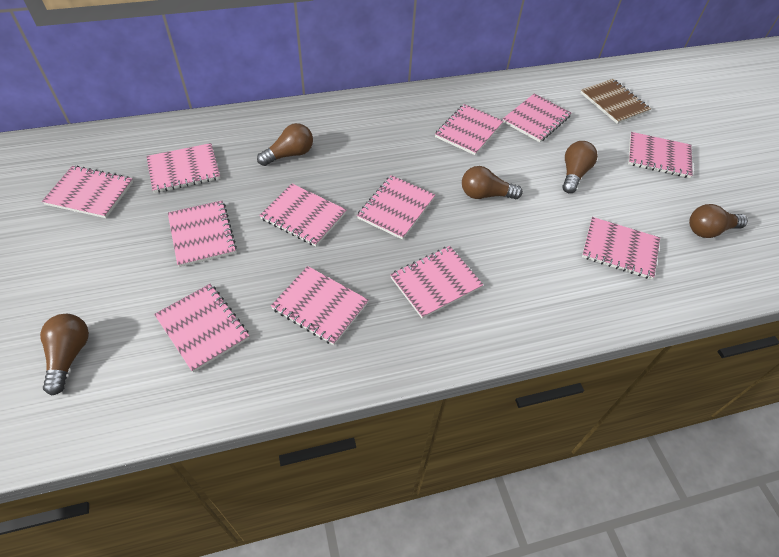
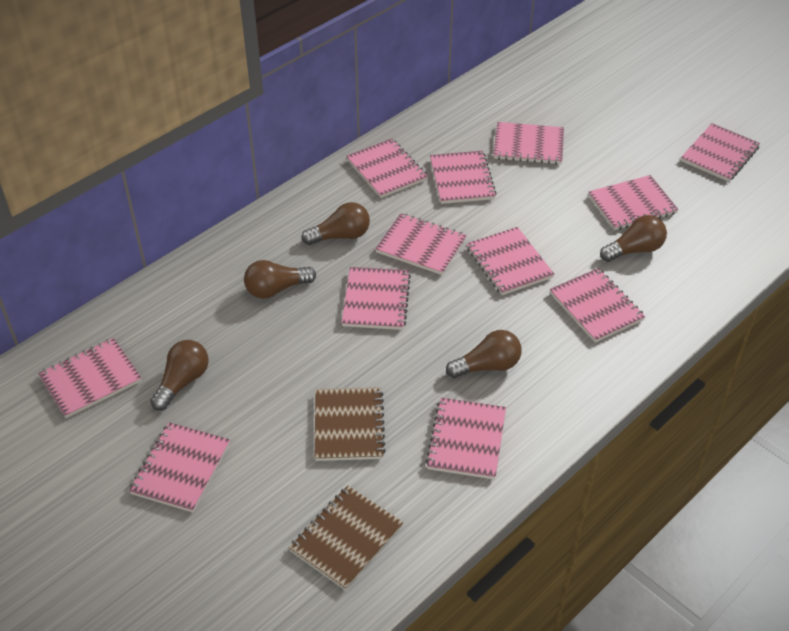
brown notebook: [581,79,651,124] = 1 -> [289,485,403,590] [315,387,386,461] = 2

